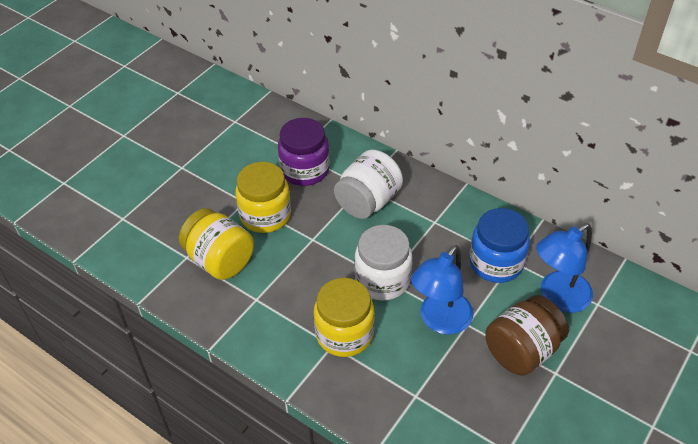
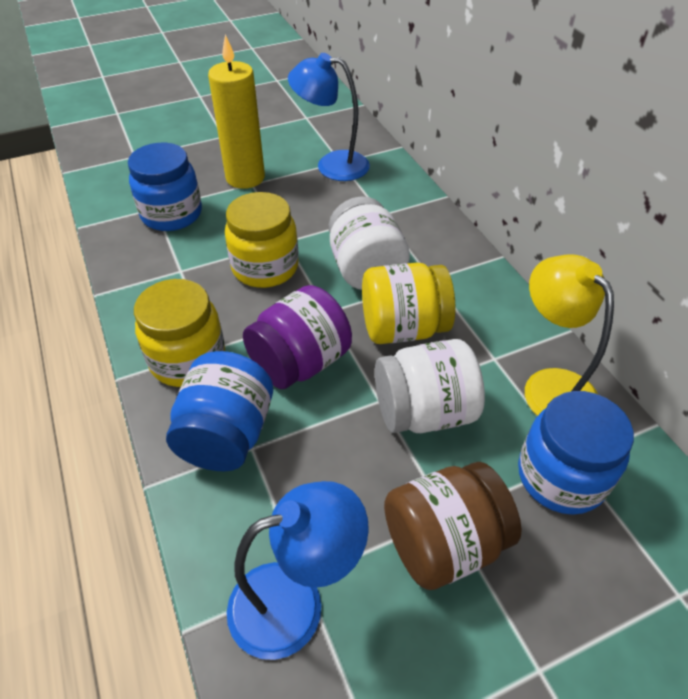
blue jar: [469,208,530,283] = 1 -> [128,143,202,231] [166,351,273,471] [518,391,634,515] = 3
yellow candle: none = 0 -> [208,34,265,189] = 1
yellow lamp: none = 0 -> [525,255,614,416] = 1

